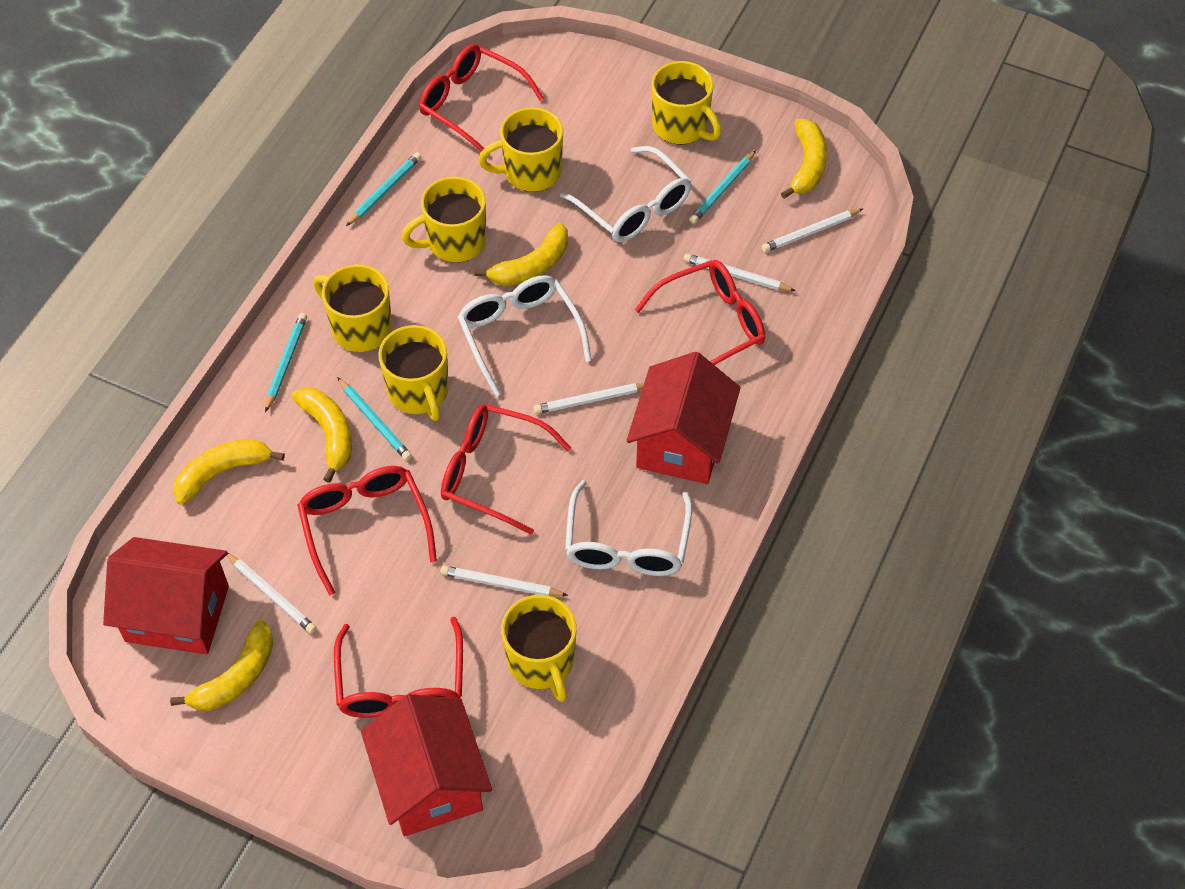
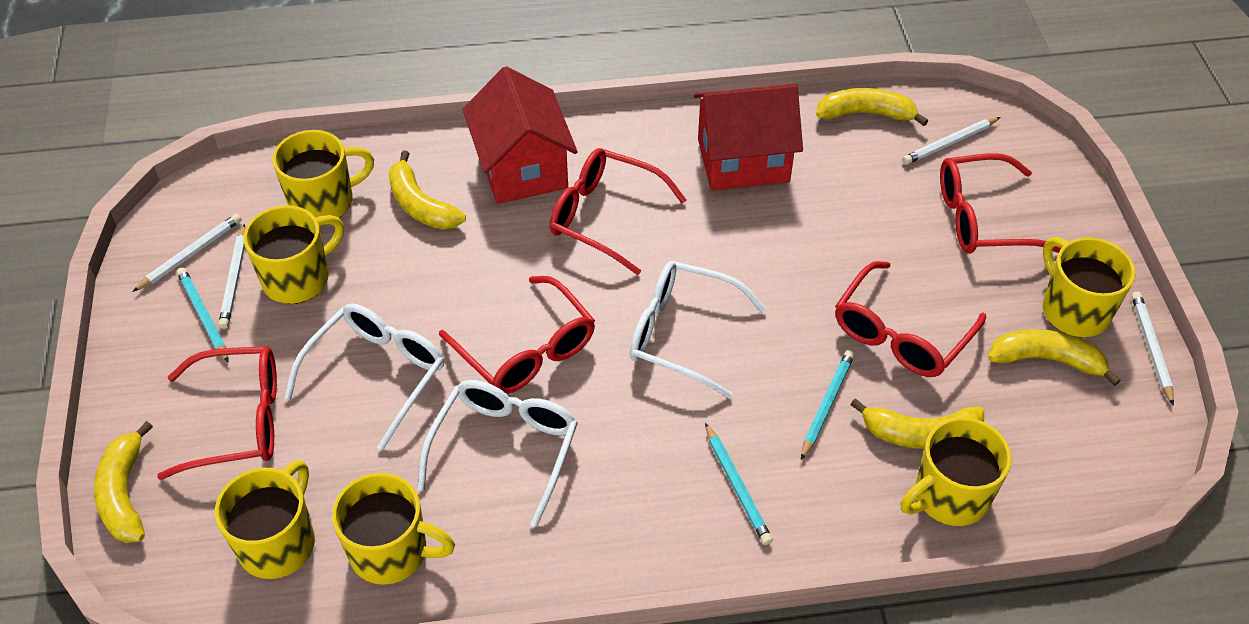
red house: [103,537,229,655] [361,694,492,836] [626,352,741,484] = 3 -> [463,66,578,204] [693,84,803,190] = 2
turquoise pencil: [265,313,307,412] [337,377,412,461] [346,152,421,226] [689,150,756,224] = 4 -> [177,267,229,363] [705,423,773,545] [801,350,855,460] = 3
white pencil: [226,553,317,634] [440,566,568,596] [534,383,644,414] [684,253,796,291] [762,209,863,252] = 5 -> [132,214,241,292] [218,224,246,329] [902,117,1000,165] [1131,292,1174,406] = 4

